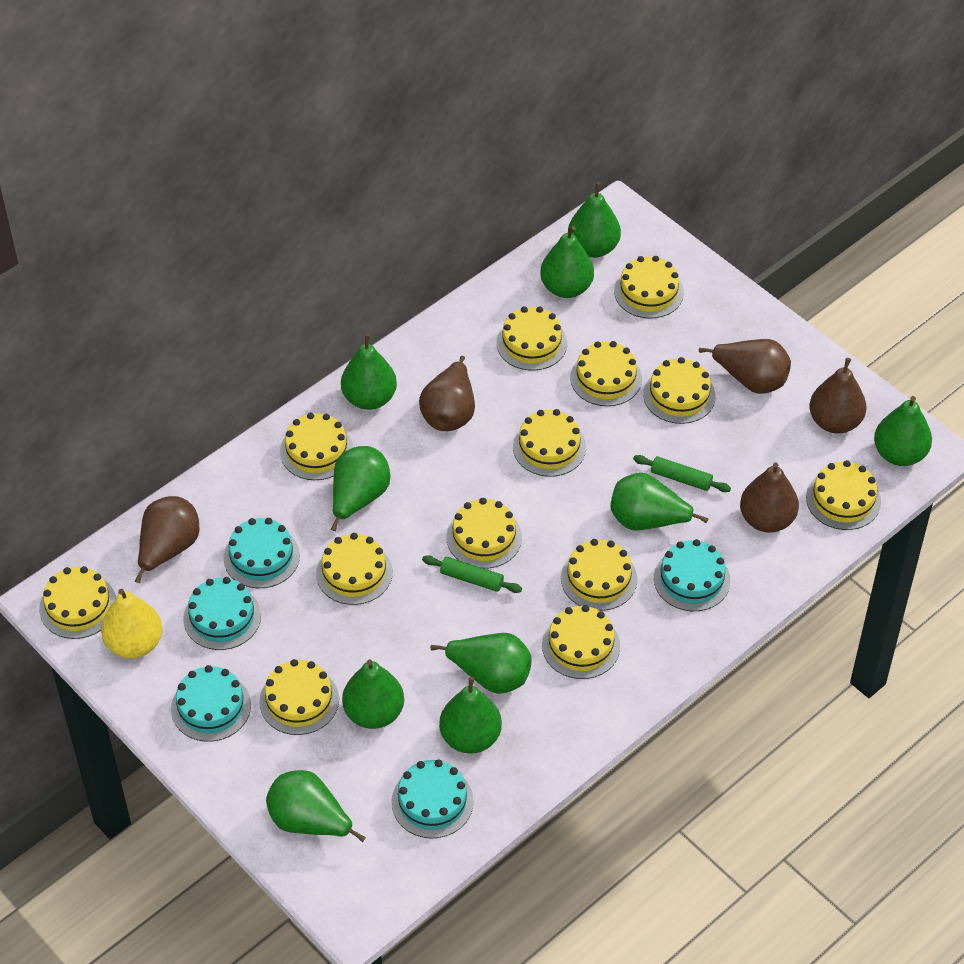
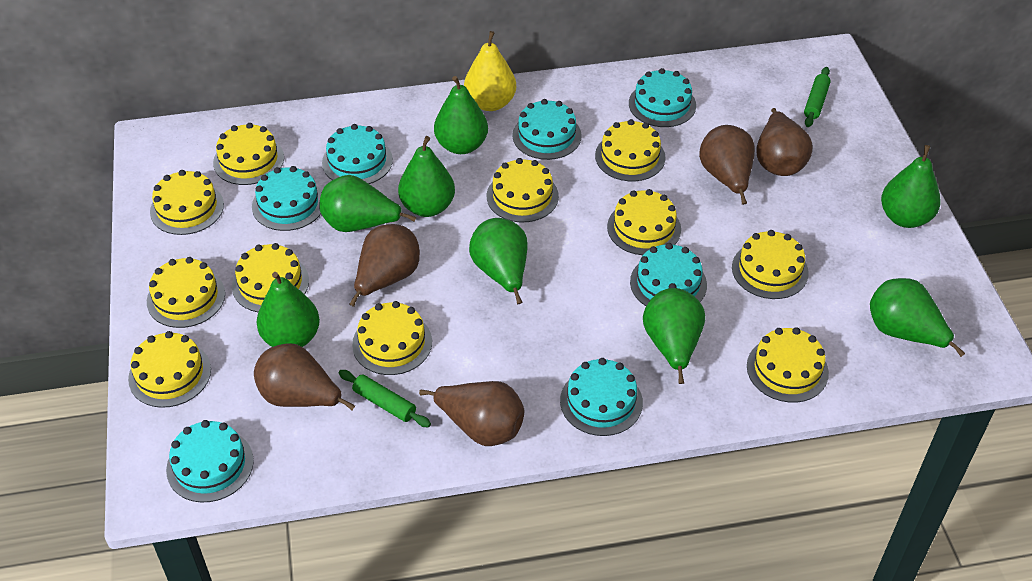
green pear: [266,770,366,842] [331,446,390,531] [341,334,397,410] [342,659,404,729] [430,633,531,694] [439,677,502,754] [540,226,594,298] [568,182,621,258] [610,473,708,530] [874,396,932,466] = 10 -> [257,272,320,347] [319,175,416,232] [398,136,455,217] [434,76,488,154] [469,218,528,304] [643,288,705,384] [870,278,965,357] [881,145,941,228] = 8
turquoise cake: [171,665,251,742] [183,577,261,650] [224,518,300,588] [392,759,474,838] [654,539,731,611] = 5 -> [166,420,254,502] [252,166,322,231] [322,124,393,184] [512,99,582,160] [560,358,643,436] [629,68,696,127] [630,243,707,306] = 7
yellow cake: [39,566,116,639] [259,659,339,735] [280,413,353,480] [316,533,393,605] [447,498,522,569] [497,306,567,371] [513,409,586,477] [542,605,620,679] [561,539,637,611] [570,341,642,406] [614,256,684,318] [643,357,716,424] [806,460,881,530] = 13 -> [128,331,211,408] [147,257,225,328] [150,170,224,235] [213,123,284,185] [232,243,309,312] [352,301,432,375] [487,158,559,222] [595,119,666,181] [607,189,681,255] [732,230,809,299] [747,327,829,403] = 11

